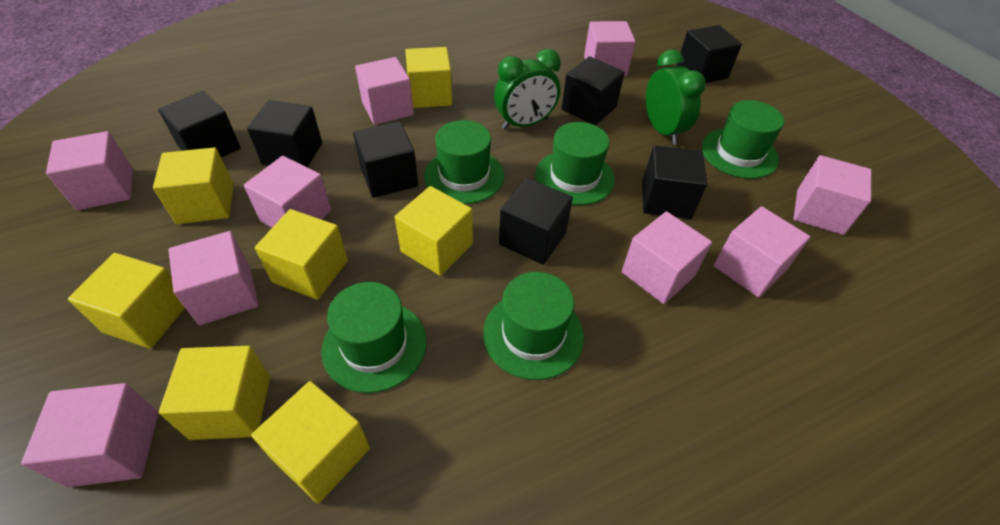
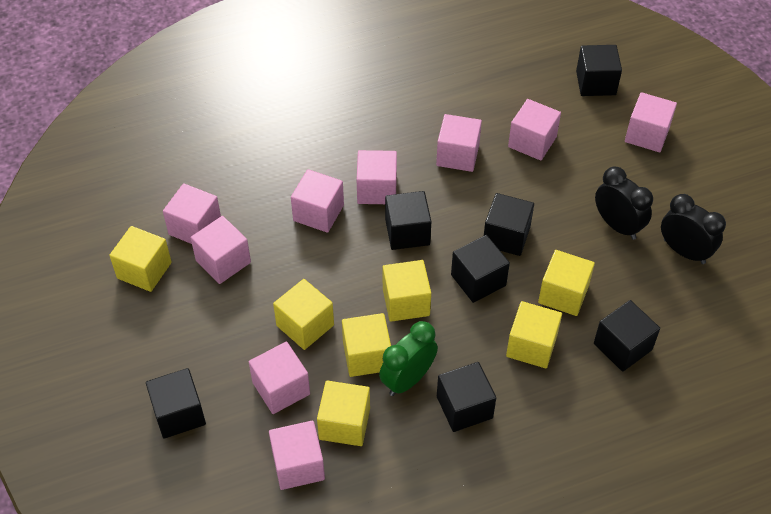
black clock: none = 0 -> [595,167,653,240] [661,194,726,264] = 2
green clock: [494,49,560,130] [646,49,706,145] = 2 -> [379,321,438,396] = 1
green hat: [321,282,427,393] [424,120,504,204] [483,272,584,380] [535,122,615,205] [701,100,784,179] = 5 -> none = 0

